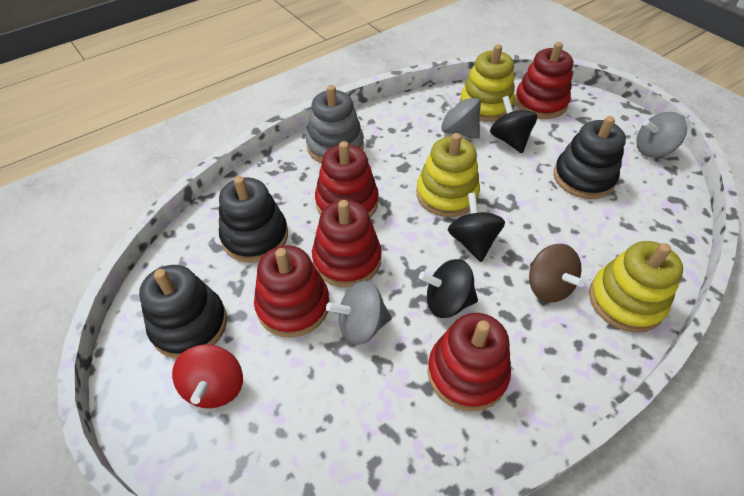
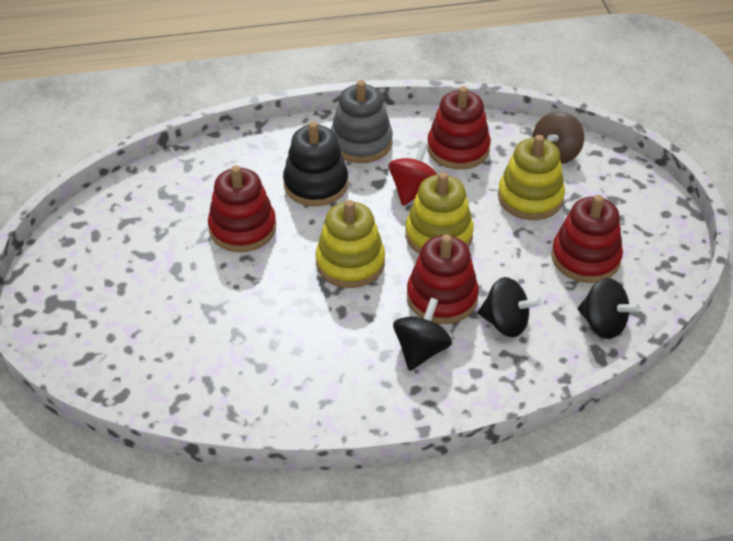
black stacking toy: [139,265,227,358] [219,176,288,263] [554,116,626,199] = 3 -> [283,121,348,206] = 1
grey spinning top: [326,281,392,345] [441,92,481,139] [636,112,687,158] = 3 -> none = 0
red stacking toy: [254,245,330,338] [312,200,382,288] [315,141,379,217] [427,313,511,412] [515,42,573,119] = 5 -> [208,165,276,252] [407,235,479,324] [427,86,491,170] [551,195,623,283] = 4

